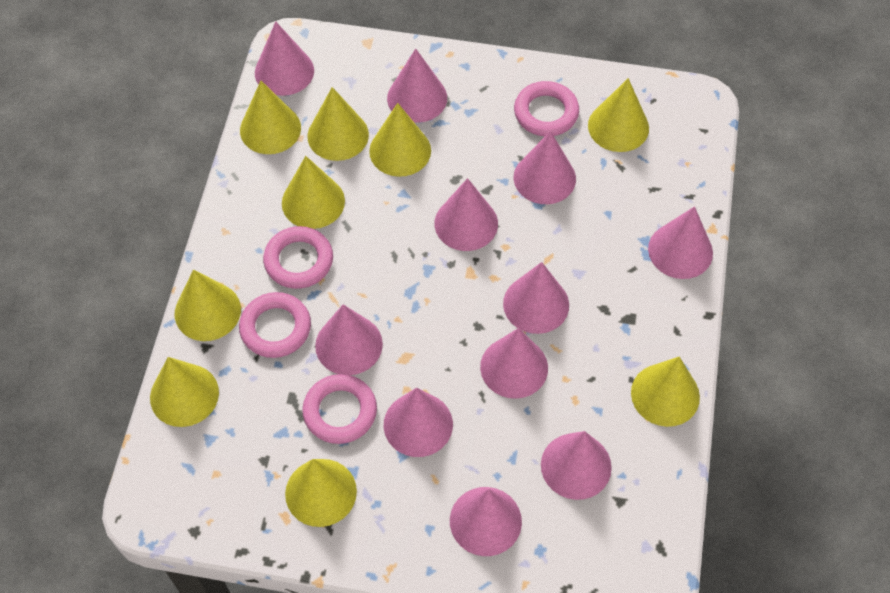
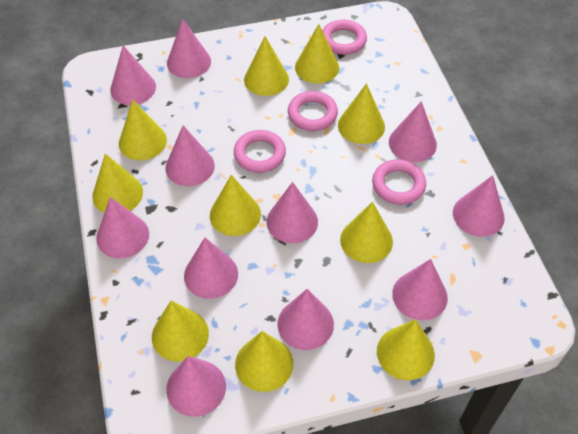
yellow cone: [150,357,219,427] [175,270,241,341] [240,81,301,154] [282,156,345,229] [285,459,357,527] [308,87,369,161] [369,103,431,177] [588,78,649,152] [631,357,700,427] = 9 -> [92,153,143,213] [119,100,167,160] [152,300,209,362] [210,175,261,236] [235,331,293,392] [244,36,289,96] [295,24,339,84] [338,83,385,144] [340,202,393,263] [377,319,435,380] = 10

